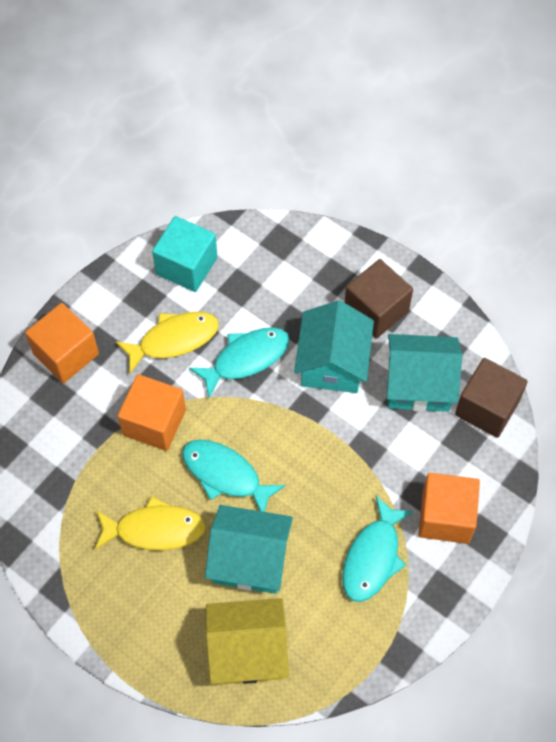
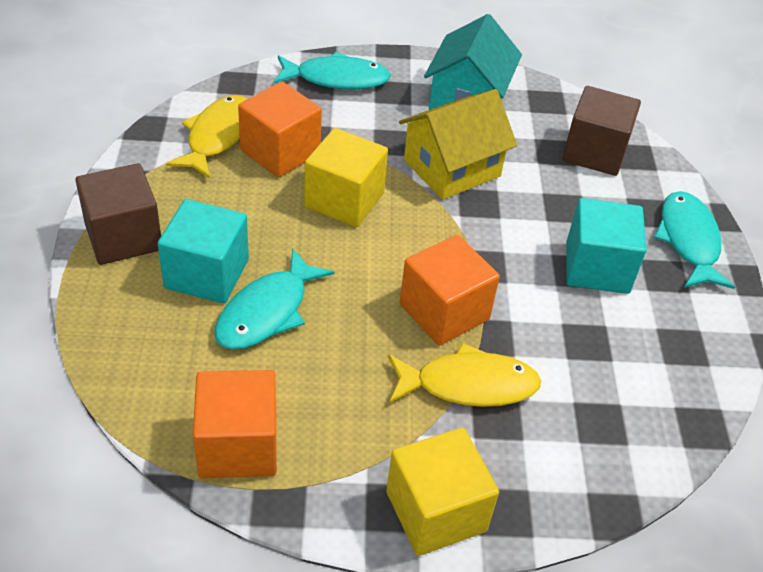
turquoise cube: [152,216,217,292] = 1 -> [158,199,249,304] [566,198,647,294] = 2
turquoise house: [205,505,293,594] [294,300,374,393] [387,334,462,412] = 3 -> [424,14,522,110] = 1
yellow cube: none = 0 -> [304,128,388,227] [386,428,499,556] = 2

